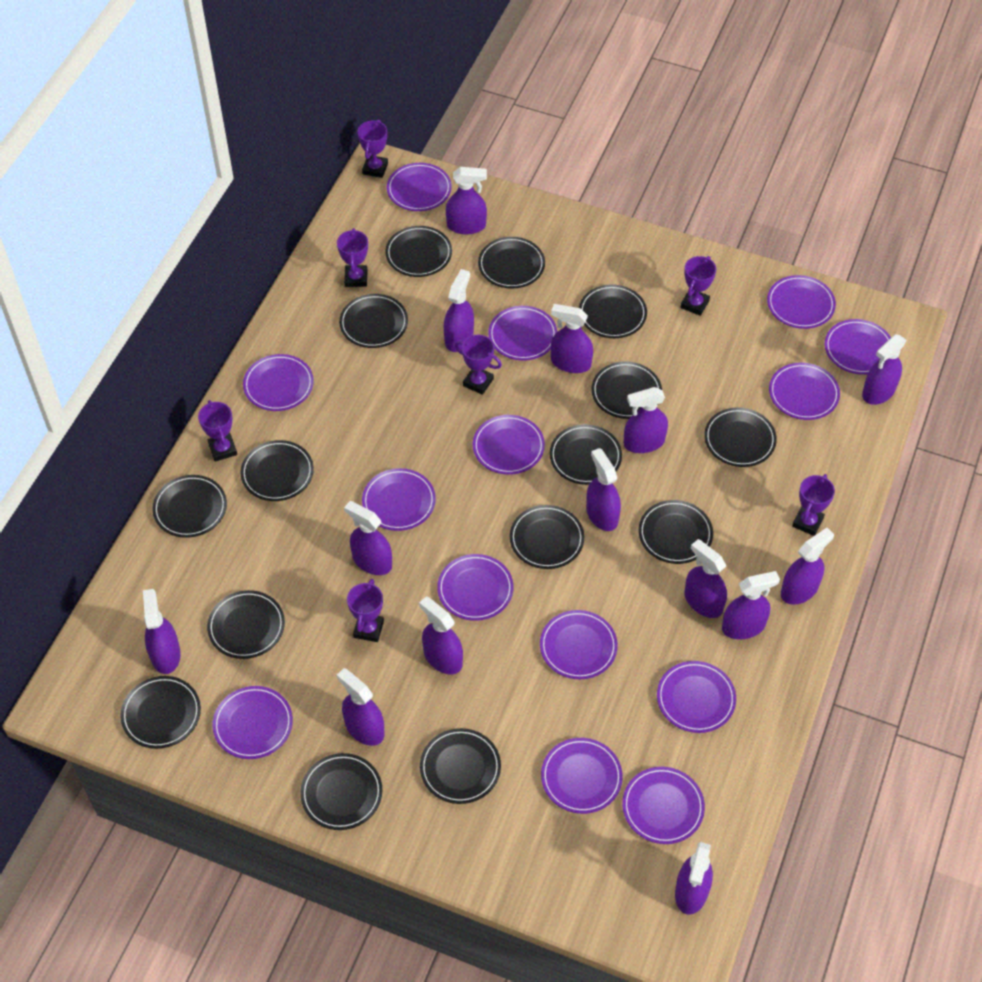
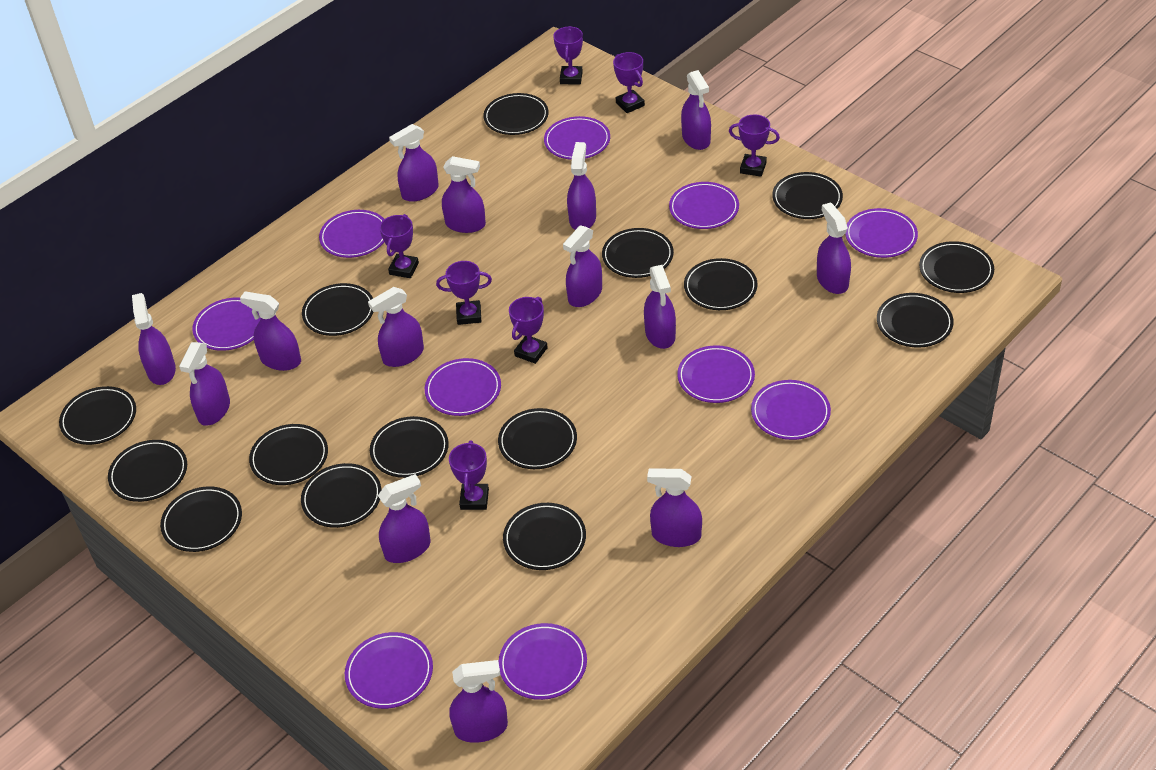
purple plate: [212,686,293,759] [243,354,314,411] [362,468,436,531] [387,163,452,211] [437,554,513,621] [473,415,545,475] [488,306,557,361] [540,610,618,679] [541,738,623,814] [622,767,705,844] [657,661,736,733] [767,275,836,329] [769,363,840,420] [825,319,891,375] = 14 -> [192,298,261,351] [319,210,384,258] [345,632,433,709] [425,358,501,416] [498,623,587,700] [544,116,610,160] [669,182,739,229] [677,345,755,403] [751,380,831,440] [845,208,918,258] = 10

